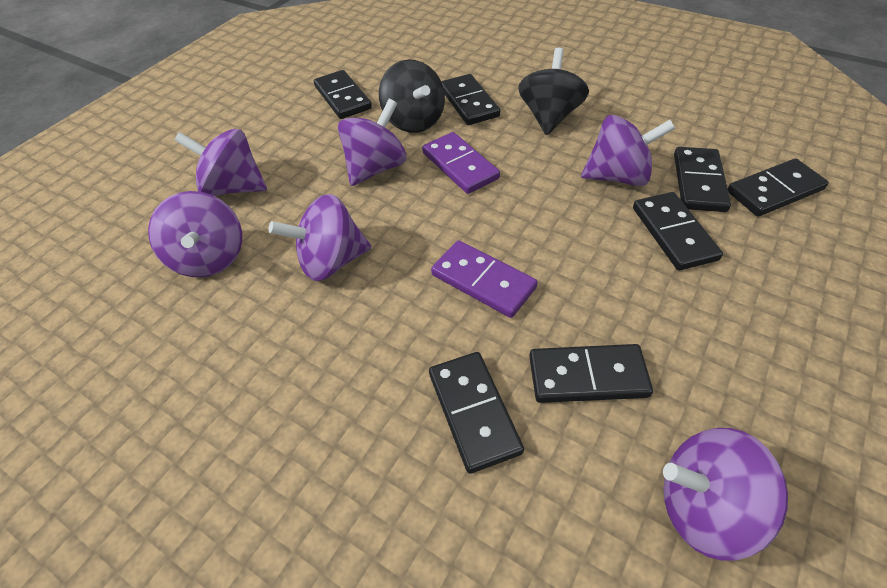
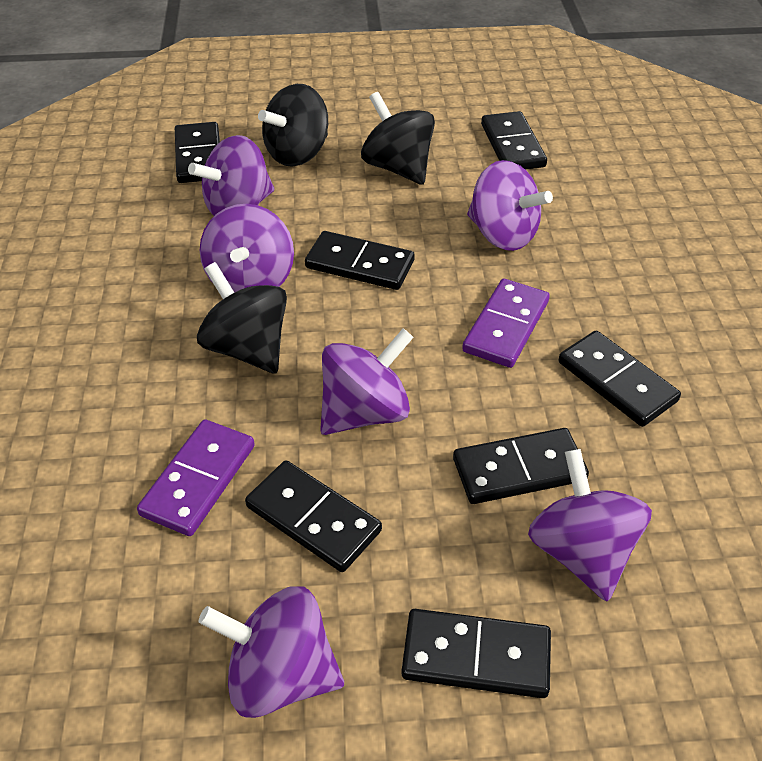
black spinning top: [379,59,445,133] [518,48,589,135] = 2 -> [197,262,287,374] [258,84,328,166] [361,92,435,185] = 3

